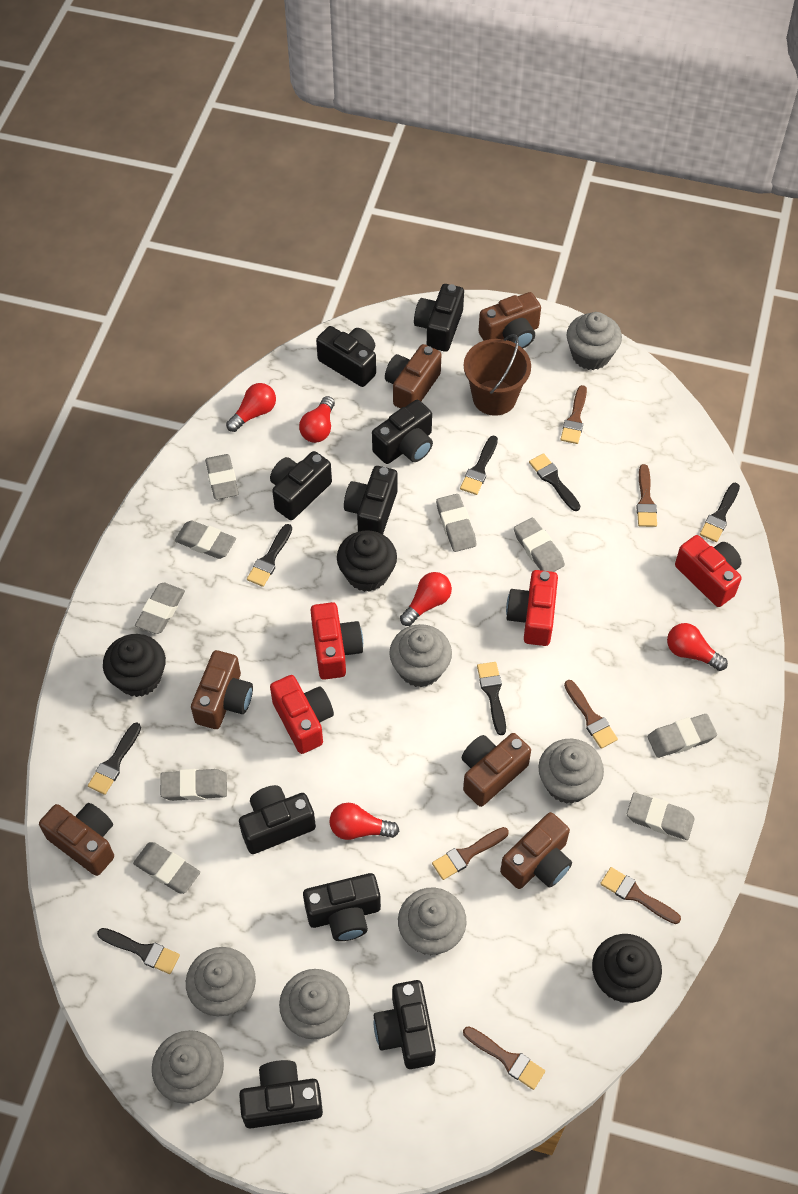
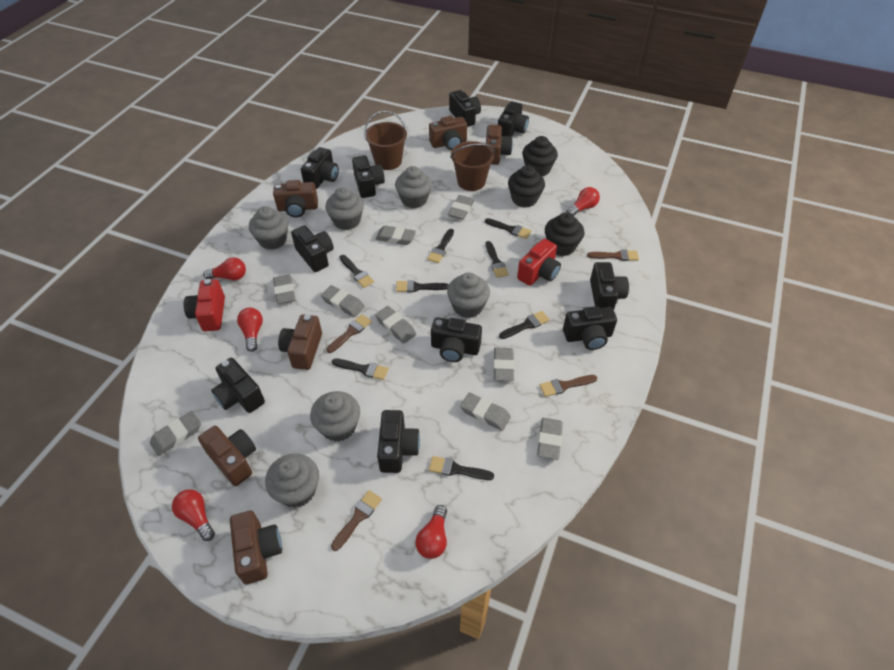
black brush: [88,722,141,795] [97,928,180,974] [247,524,292,587] [460,436,498,495] [477,662,506,735] [529,453,580,511] [700,483,740,542] = 7 -> [332,359,389,380] [340,255,374,288] [396,280,449,292] [427,229,454,263] [429,456,494,480] [485,218,531,239] [485,241,509,278] [499,311,550,339] = 8
black camera: [239,785,316,854] [239,1060,323,1129] [270,451,332,520] [303,873,381,941] [316,326,376,387] [344,466,398,534] [372,400,433,464] [374,980,436,1069] [414,284,464,352] = 9 -> [211,358,265,413] [291,225,334,272] [301,147,339,189] [352,155,385,198] [377,410,420,473] [431,317,482,362] [449,90,481,127] [498,101,529,136] [563,306,617,350] [590,262,629,310] = 10
brown brush: [432,827,509,880] [463,1026,545,1090] [560,385,587,444] [564,680,618,749] [600,867,681,924] [636,464,657,527] = 6 -> [326,314,372,353] [331,490,382,551] [540,375,597,397] [587,249,639,261] = 4
brown bucket: [464,334,531,416] = 1 -> [364,111,407,170] [450,141,495,191] = 2
grey cupcake: [152,1030,224,1104] [186,947,256,1016] [279,969,350,1039] [389,624,452,687] [398,887,467,955] [538,739,604,804] [567,312,622,370] = 7 -> [249,206,288,250] [265,453,319,508] [310,391,360,442] [325,187,364,230] [395,166,432,208] [447,272,490,318] = 6
red camera: [270,675,334,754] [311,602,363,680] [506,570,558,646] [675,535,742,607] = 4 -> [184,279,225,332] [517,239,561,286] = 2

